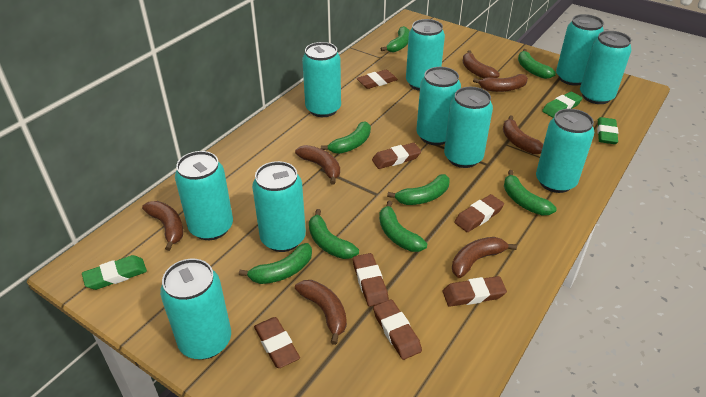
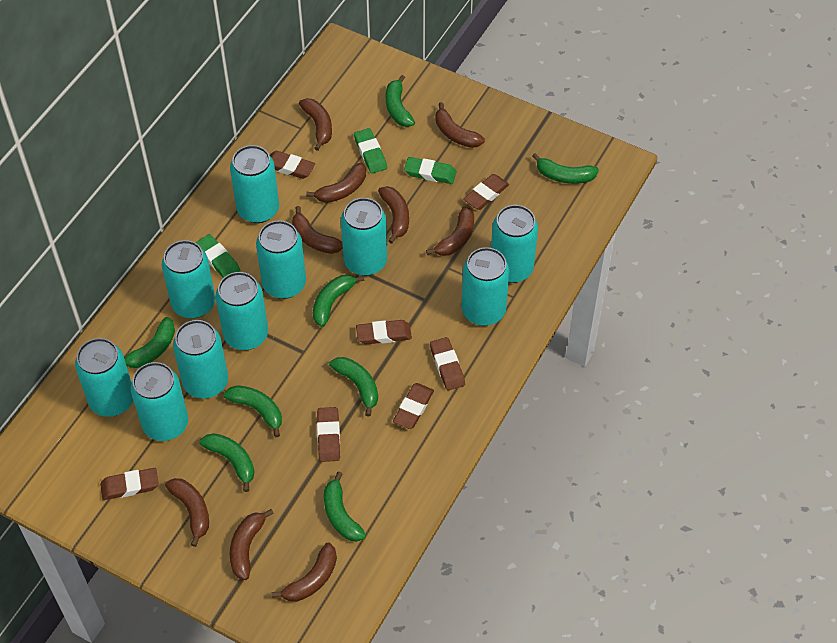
brown banana: [142,201,183,251] [295,145,340,185] [295,280,347,345] [452,237,517,278] [463,50,500,79] [473,74,528,92] [503,115,543,154] = 7 -> [165,478,209,547] [230,509,274,580] [272,542,337,602] [292,206,343,254] [299,98,332,151] [306,162,366,203] [378,186,409,244] [426,207,474,256] [435,102,485,148] = 9

